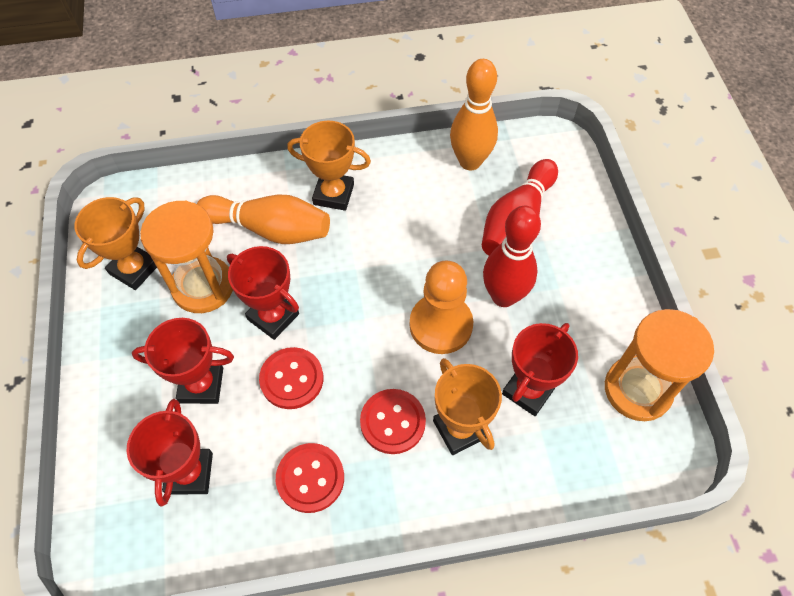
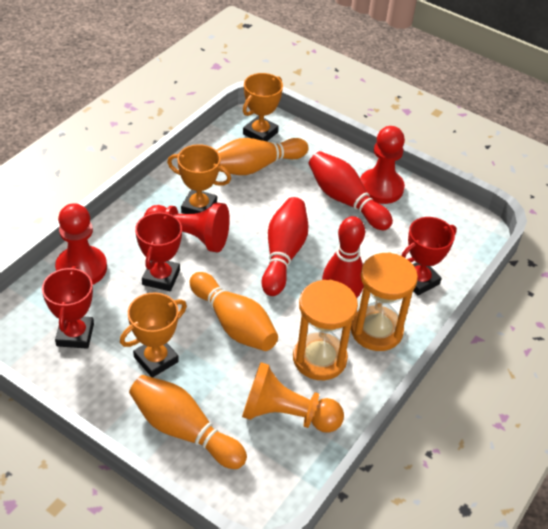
orange bowling pin: [197,195,330,244] [450,59,498,170] = 2 -> [129,375,247,469] [189,272,278,351] [216,138,309,175] = 3
red bowling pin: [482,159,558,256] [483,206,541,307] = 2 -> [261,197,308,296] [309,151,393,230] [322,216,365,298] = 3
red button: [259,347,323,409] [276,443,344,513] [360,389,426,454] = 3 -> none = 0
red pawn: none = 0 -> [55,203,107,285] [144,203,230,252] [360,126,405,204] = 3
red trophy: [126,399,213,507] [132,318,234,404] [227,246,299,340] [502,323,578,416] = 4 -> [42,266,94,349] [135,211,182,291] [401,217,457,296] = 3

